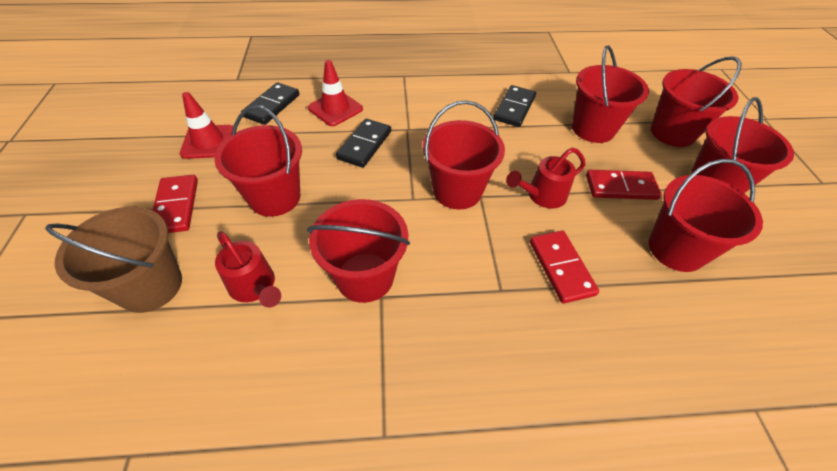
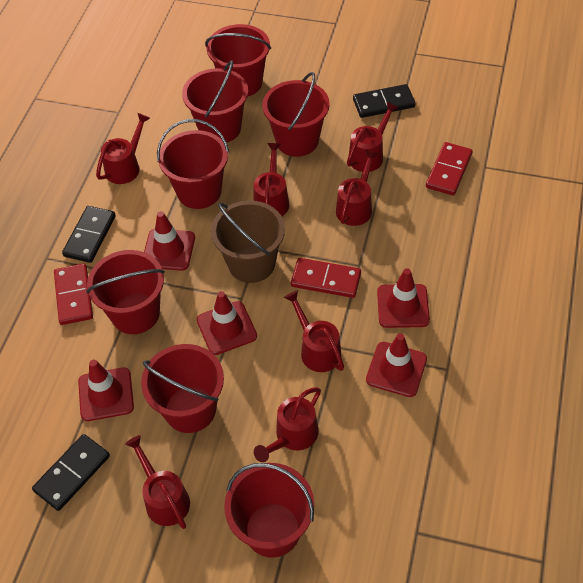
red traffic cone: [180,92,233,159] [308,60,363,126] = 2 -> [78,360,134,421] [144,211,195,271] [197,291,257,355] [366,333,427,397] [377,268,430,328] = 5
red watering can: [215,231,281,307] [506,148,585,209] = 2 -> [96,113,150,184] [125,435,190,529] [254,143,289,216] [254,387,321,462] [284,290,344,372] [336,150,379,226] [347,102,399,172] = 7

